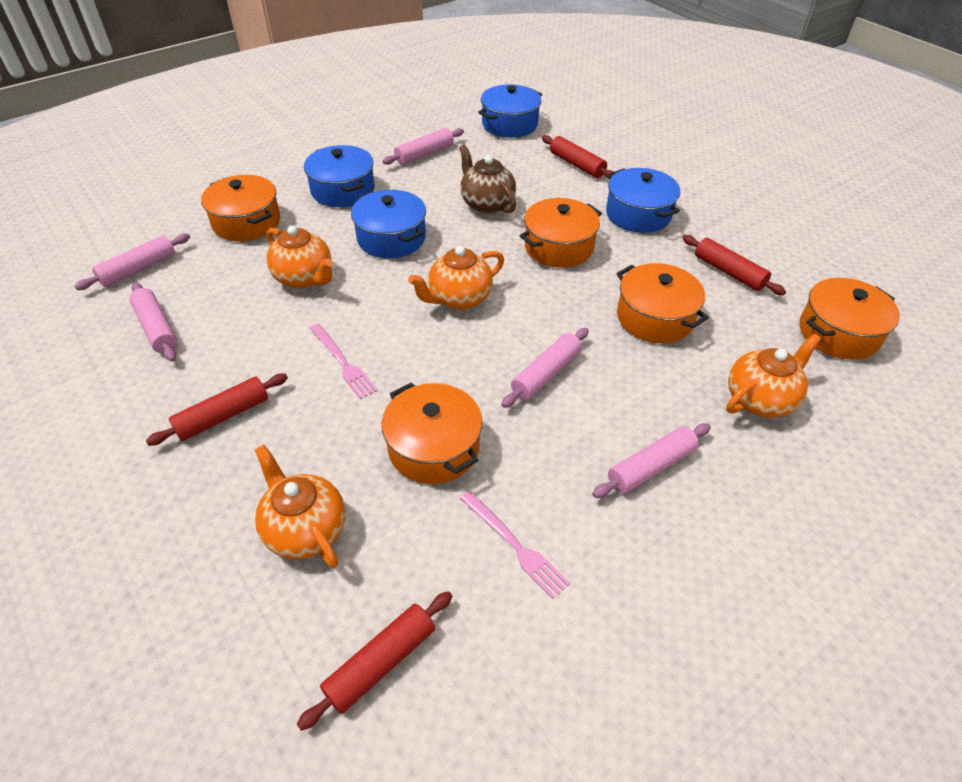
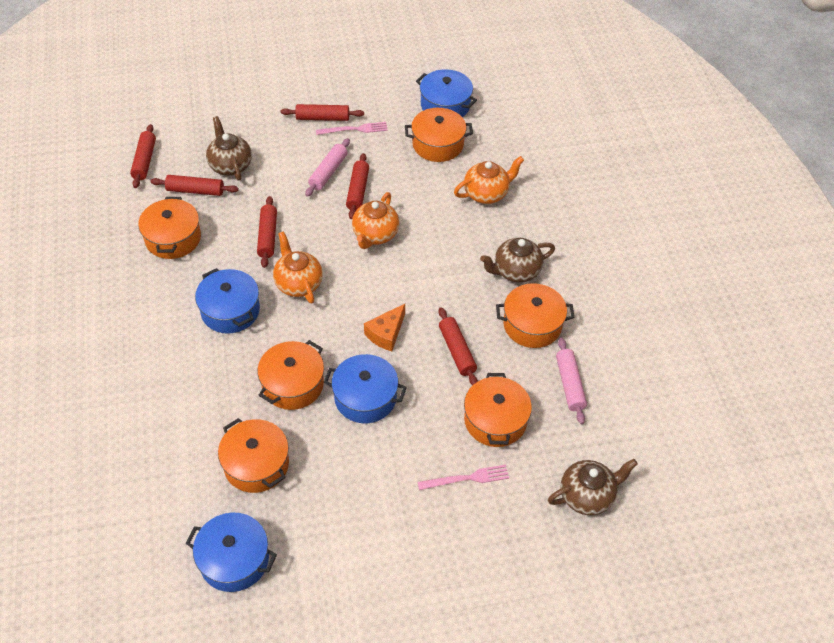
brown teapot: [459,145,516,214] = 1 -> [206,116,252,181] [480,238,555,283] [548,459,638,515] = 3
orange cheese: none = 0 -> [364,304,405,351] = 1
orange pot: [201,175,280,241] [382,383,482,484] [520,198,602,268] [617,263,709,343] [799,278,900,360] = 5 -> [138,197,201,259] [218,418,289,493] [257,340,324,410] [405,108,473,162] [464,373,532,447] [496,283,574,348] = 6
orange teapot: [255,445,345,568] [266,226,333,288] [408,246,504,309] [726,334,821,418] = 4 -> [273,231,323,304] [352,192,399,249] [454,156,524,204] = 3
pink rolling pin: [74,233,190,290] [130,282,178,362] [382,128,464,165] [501,328,589,408] [592,423,711,498] = 5 -> [305,138,350,197] [556,338,587,424] = 2
red rolling pin: [146,374,288,446] [297,591,452,731] [542,135,613,179] [683,235,786,295] = 4 -> [130,124,156,188] [150,175,239,196] [257,196,277,268] [281,104,364,121] [346,153,369,219] [438,307,478,386] = 6

